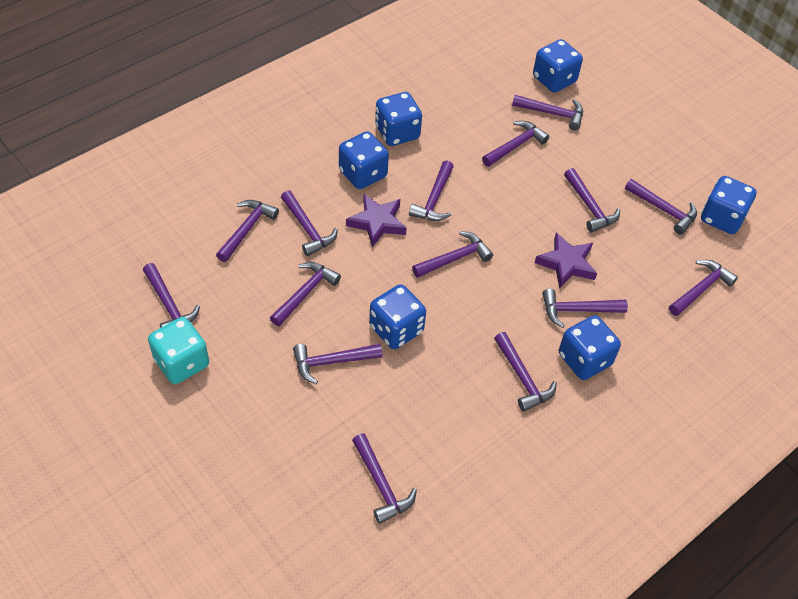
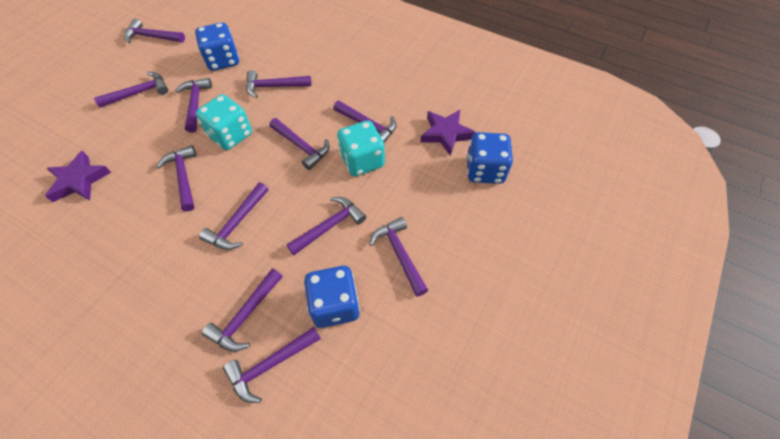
blue dice: [339,131,389,189] [369,284,426,349] [375,92,422,146] [533,39,583,93] [559,315,621,380] [701,176,756,234] = 6 -> [195,22,239,71] [304,266,360,328] [467,132,513,184] = 3
purple hammer: [143,263,200,328] [216,200,279,262] [270,262,341,326] [281,190,338,256] [293,344,382,384] [352,434,417,524] [409,161,454,221] [412,231,493,278] [482,121,549,167] [494,332,557,412] [512,95,583,130] [542,289,628,328] [564,168,620,233] [625,179,697,234] [669,260,738,316] = 15 -> [94,72,168,108] [124,19,185,43] [156,145,197,211] [175,78,212,133] [199,182,269,250] [202,268,283,352] [223,327,321,403] [246,70,312,98] [269,118,330,170] [286,197,366,255] [333,101,397,143] [369,217,428,297] = 12
turquoise dice: [148,317,209,384] = 1 -> [196,94,252,150] [337,120,385,176] = 2

